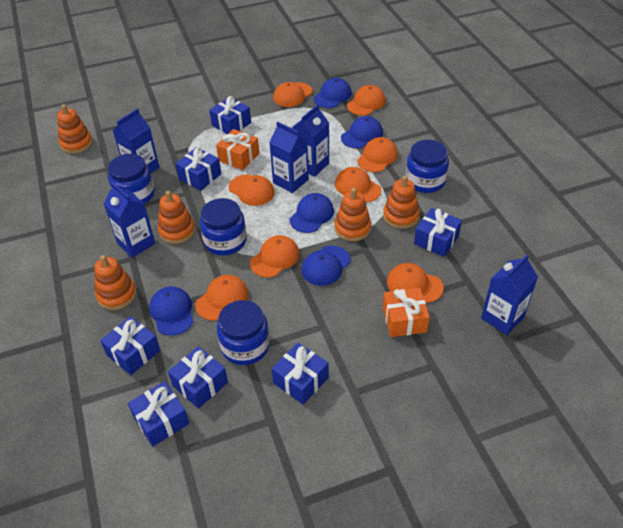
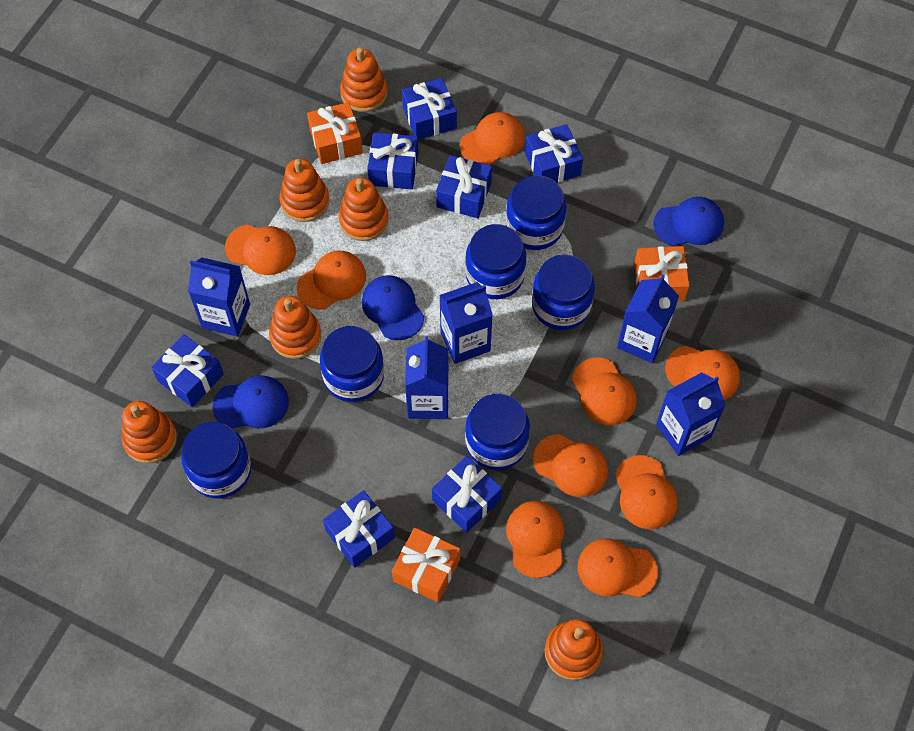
blue cap: [149,286,194,336] [290,193,334,233] [302,246,350,286] [314,78,352,108] [341,116,383,148] = 5 -> [213,375,289,429] [362,275,424,340] [653,197,724,246] = 3
blue jar: [108,154,155,204] [200,198,247,255] [217,300,270,365] [406,140,449,193] = 4 -> [181,422,251,499] [320,326,384,402] [465,224,526,299] [465,394,530,470] [506,175,566,250] [532,254,595,330] = 6
orange cap: [195,275,248,320] [229,175,275,206] [250,235,300,278] [273,82,312,107] [335,167,381,202] [347,85,386,115] [357,137,398,172] [387,263,444,303] = 8 -> [225,225,296,275] [297,251,366,310] [460,112,525,165] [506,501,564,578] [533,434,608,497] [572,358,637,426] [578,538,658,598] [615,455,677,529] [665,346,740,400] = 9
orange gift: [216,129,260,170] [383,288,430,337] = 2 -> [307,102,363,164] [392,527,460,602] [634,246,690,301] = 3
orange stacking toy: [57,104,93,154] [94,255,136,310] [158,191,195,244] [334,188,371,241] [383,176,420,229] = 5 -> [121,401,177,463] [269,296,321,359] [280,159,329,222] [339,178,389,241] [340,47,388,112] [544,619,603,680] = 6

